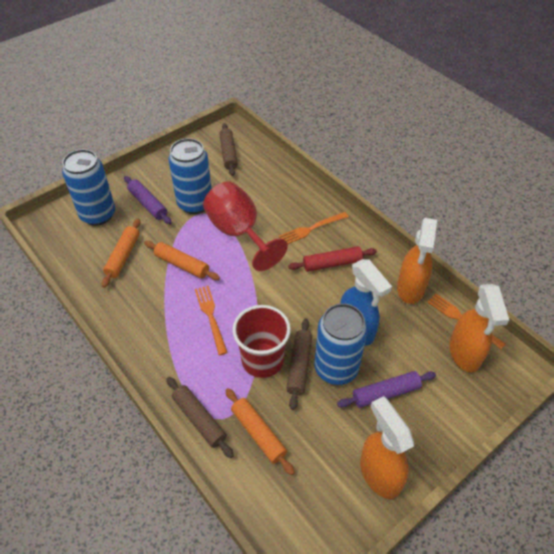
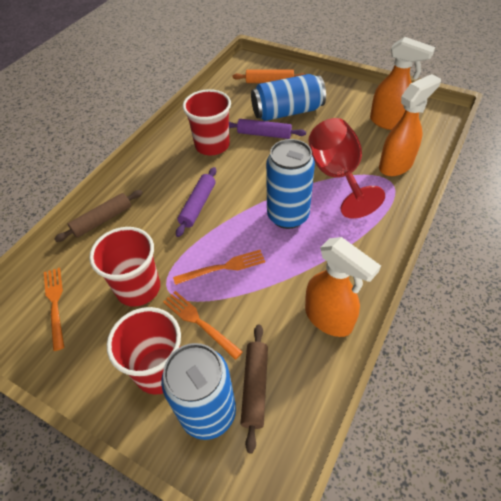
blue spray bottle: [340,259,392,346] = 1 -> none = 0
brown rolling pin: [167,377,234,458] [219,123,238,176] [286,318,312,410] = 3 -> [54,190,143,242] [240,325,268,453] = 2
orange rolling pin: [102,219,141,288] [144,241,220,280] [225,388,295,475] = 3 -> [233,69,306,83] = 1
red cup: [232,305,291,378] = 1 -> [89,227,160,307] [107,307,181,395] [183,89,231,155] = 3
red rolling pin: [288,246,377,272] = 1 -> none = 0

